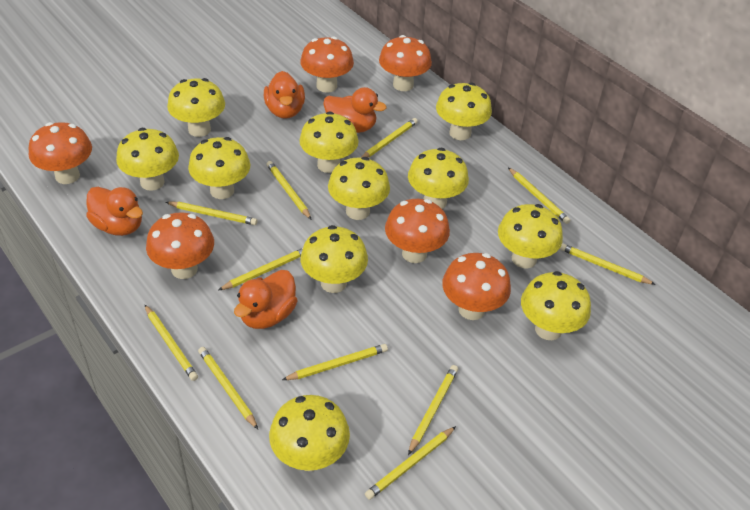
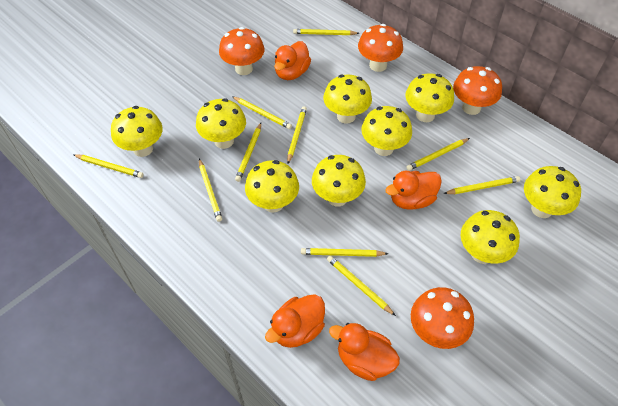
orange mushroom: [28,122,92,184] [146,212,214,279] [300,37,354,93] [379,35,432,91] [385,199,450,263] [442,253,511,320] = 6 -> [219,27,265,75] [358,24,403,72] [411,287,474,349] [453,66,502,115] = 4
yellow mushroom: [116,128,179,191] [167,78,225,137] [188,137,250,199] [269,395,350,471] [299,112,359,173] [301,225,368,293] [328,157,390,220] [408,148,469,209] [436,82,492,140] [498,204,563,268] [521,271,591,340] = 11 -> [111,106,163,157] [196,98,246,149] [245,160,299,213] [312,155,366,207] [323,75,372,124] [361,106,412,156] [405,73,454,122] [460,210,520,264] [524,166,581,218] = 9
yellow pencil: [144,304,198,381] [166,202,257,225] [198,347,258,429] [219,248,303,290] [267,161,312,220] [282,344,388,380] [361,118,418,158] [365,426,456,500] [408,365,458,455] [508,167,570,224] [560,244,656,285] = 11 -> [74,154,144,178] [199,159,222,222] [232,96,292,129] [235,123,261,182] [287,106,307,164] [293,29,359,35] [301,248,388,257] [327,255,396,316] [407,138,470,171] [443,176,520,194] = 10

